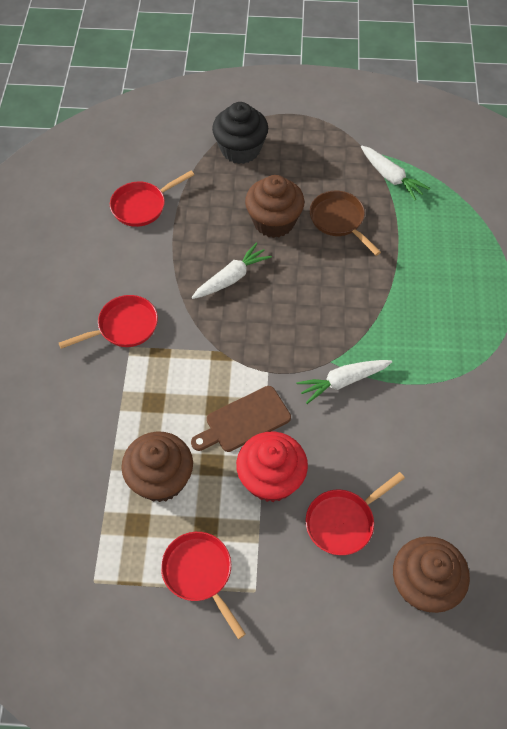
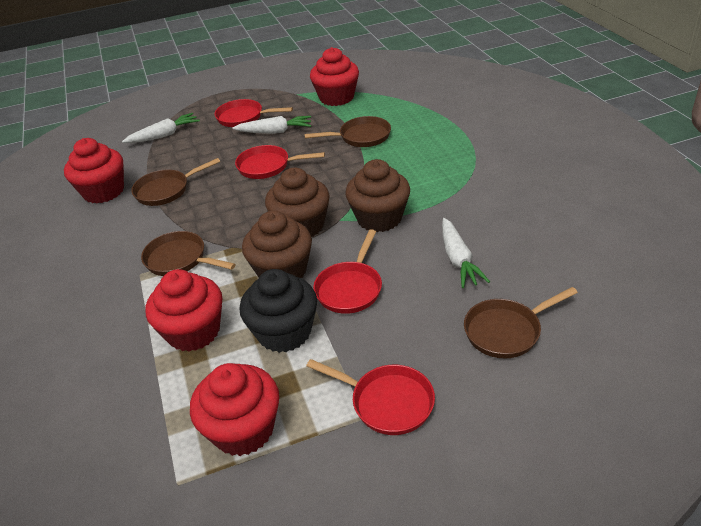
brown cutting board: [191,386,291,452] = 1 -> none = 0
brown pan: [310,191,381,256] = 1 -> [131,158,220,206] [141,231,236,276] [304,116,391,147] [464,287,578,358] = 4
red cupcake: [236,432,308,502] = 1 -> [64,138,124,203] [145,269,222,352] [190,363,279,456] [310,47,359,106] = 4

